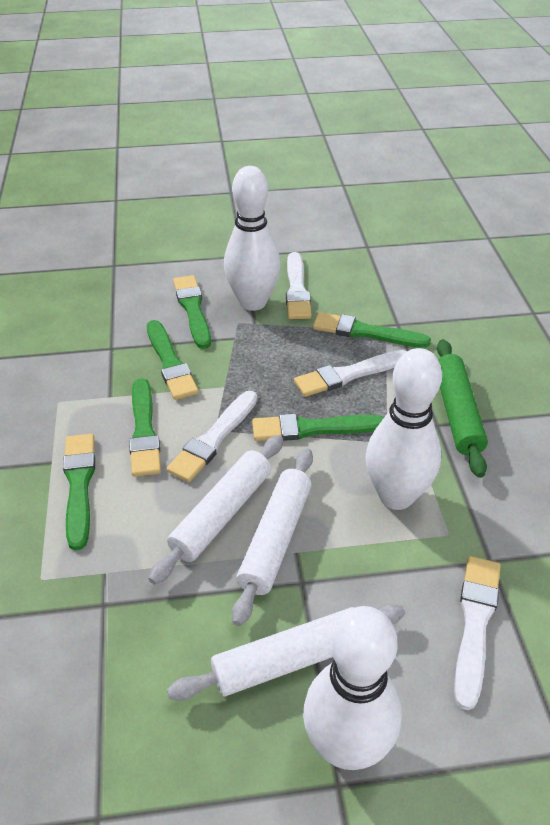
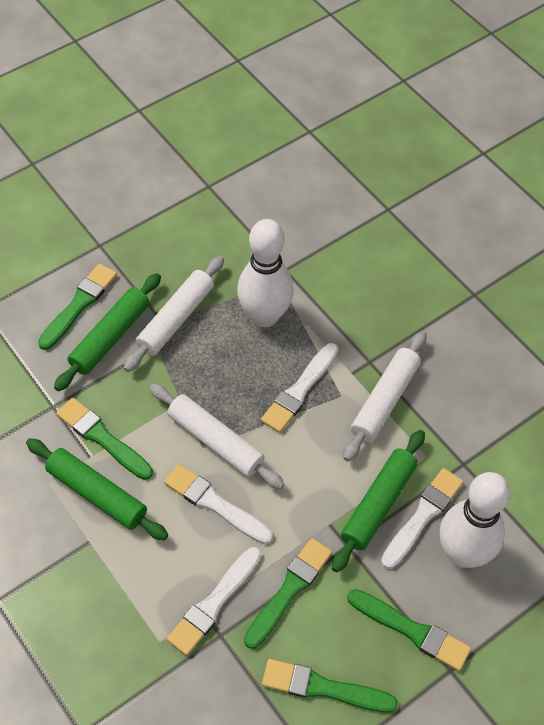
green brush: [63,434,95,551] [129,378,161,477] [147,320,199,400] [173,275,211,349] [252,414,384,441] [313,312,431,348] = 6 -> [38,264,117,350] [56,398,153,480] [244,538,332,649] [262,659,398,712] [347,589,471,671] = 5
green rolling pin: [437,339,488,478] = 1 -> [26,438,168,541] [54,273,161,391] [332,430,425,572] = 3
white bowling pin: [224,166,281,311] [303,606,402,770] [366,348,442,510] = 3 -> [237,219,294,327] [440,472,510,568] = 2

